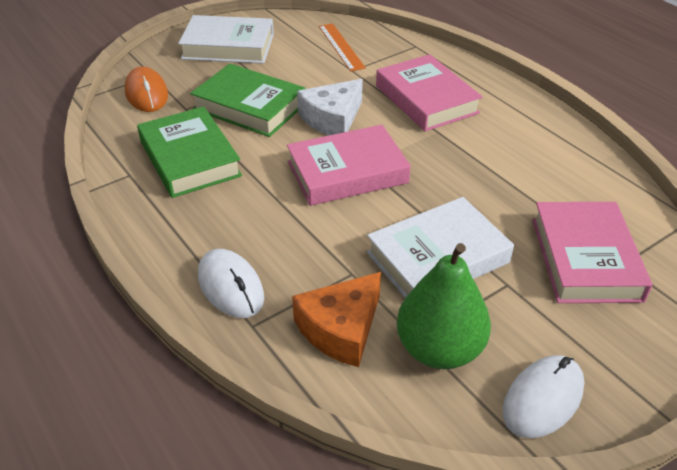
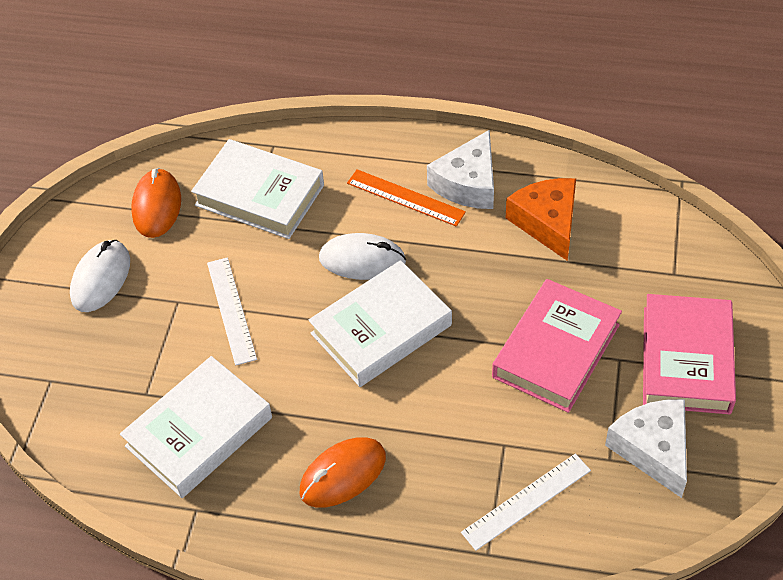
green book: [137,107,242,198] [190,64,305,137] = 2 -> none = 0
green pear: [397,243,491,369] = 1 -> none = 0
orange mouse: [125,67,168,112] = 1 -> [131,168,181,238] [300,437,386,508] = 2
pink book: [287,125,411,206] [376,54,482,131] [532,202,652,303] = 3 -> [492,279,622,413] [643,294,736,414] = 2
white book: [178,15,274,64] [367,197,514,298] = 2 -> [120,356,272,498] [191,139,324,239] [308,260,452,387] = 3
white cheese: [297,79,363,135] = 1 -> [427,130,494,209] [605,399,687,498] = 2
white ruler: none = 0 -> [207,257,257,366] [461,454,591,551] = 2

